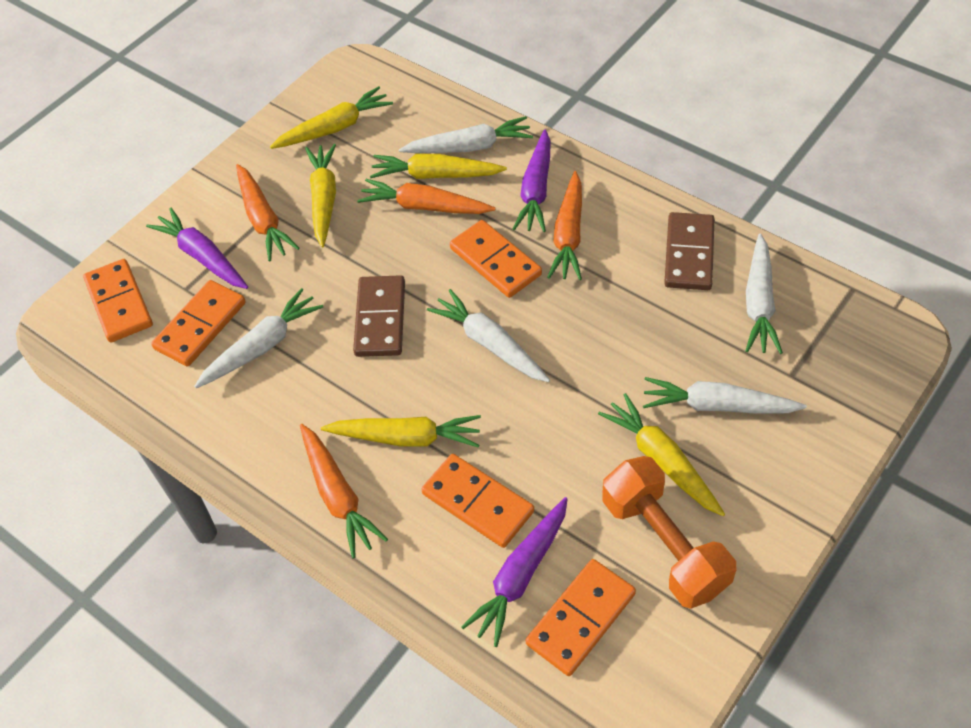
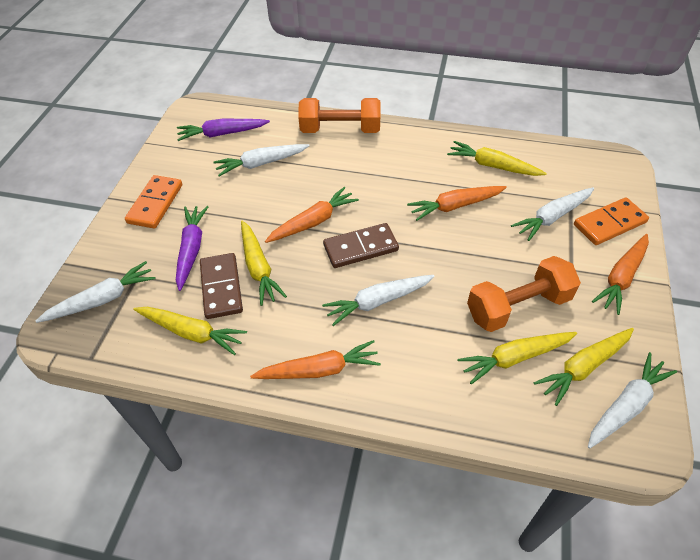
orange domino: [83,259,153,342] [151,280,246,367] [421,454,534,548] [450,220,542,298] [526,559,636,676] = 5 -> [125,175,182,229] [574,197,649,245] = 2
orange dumbbell: [602,456,736,609] = 1 -> [298,98,380,133] [467,256,581,332] = 2
purple carrot: [146,208,248,289] [461,497,568,647] [513,129,551,232] = 3 -> [176,206,208,291] [177,119,270,141] = 2

